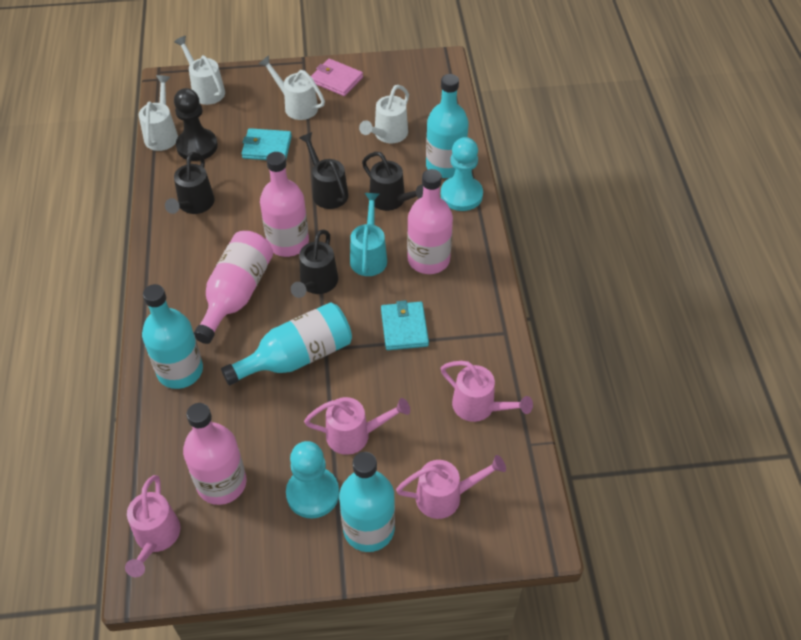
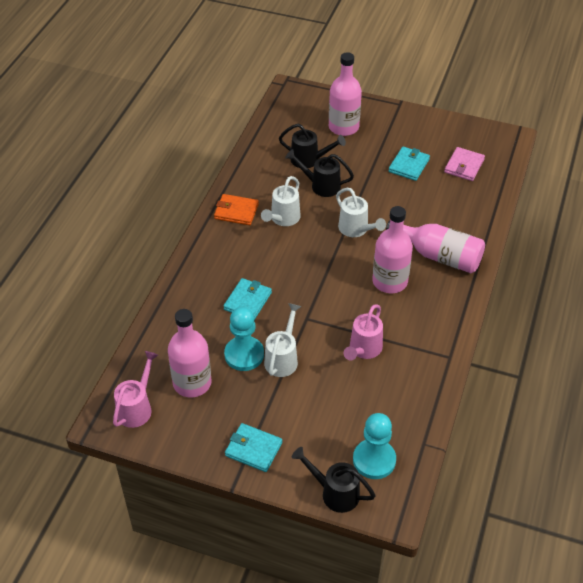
black pawn: [174,88,218,161] = 1 -> none = 0
black watering can: [165,152,215,214] [291,230,338,298] [299,132,348,209] [362,152,423,211] = 4 -> [279,124,346,168] [285,149,354,197] [292,447,375,513] = 3
orange wallet: none = 0 -> [214,194,259,225] = 1
pink watering can: [125,475,180,577] [304,397,410,455] [396,455,506,519] [441,361,533,422] = 4 -> [113,351,158,428] [344,304,383,360] = 2
turquoise bottle: [142,284,203,389] [221,302,352,386] [339,452,395,552] [426,74,469,178] = 4 -> none = 0
turquoise wallet: [241,128,292,160] [381,300,429,350] = 2 -> [223,278,272,320] [225,423,282,472] [389,147,430,181] = 3
turquoise watering can: [350,193,387,276] = 1 -> none = 0
white watering can: [139,75,178,151] [174,36,225,105] [259,55,325,120] [359,85,409,143] = 4 -> [261,176,301,226] [264,303,301,377] [336,188,386,237] = 3

